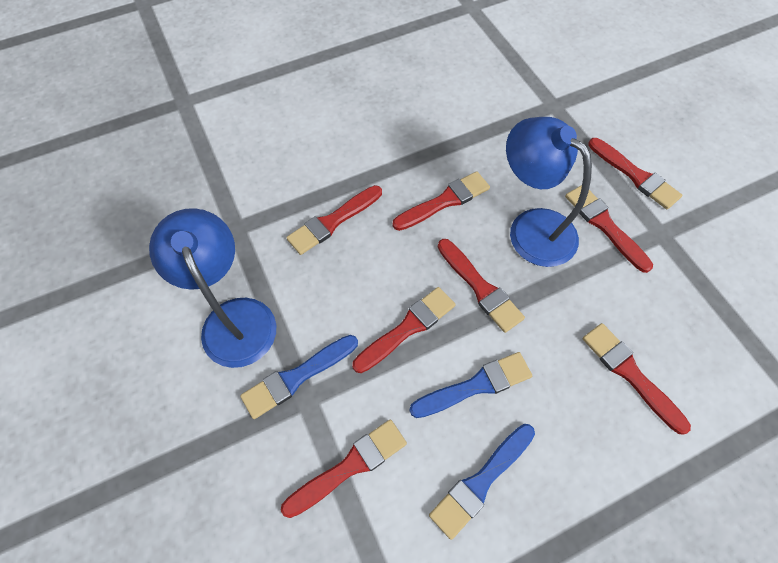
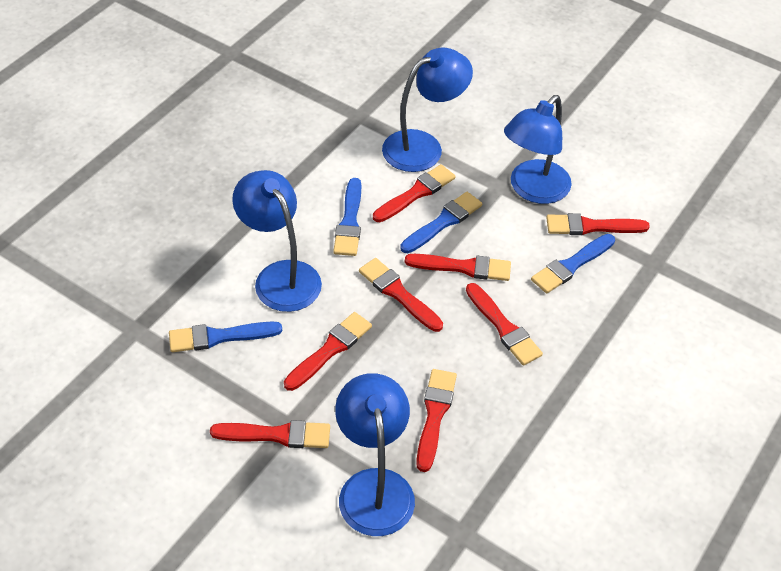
blue brush: [240,335,358,419] [409,352,532,418] [429,424,535,540] = 3 -> [169,321,282,352] [333,178,361,256] [400,192,482,253] [531,234,615,293] = 4
blue lamp: [149,208,276,368] [506,117,592,267] = 2 -> [232,170,322,312] [335,373,415,536] [382,47,473,172] [504,95,572,204] = 4

